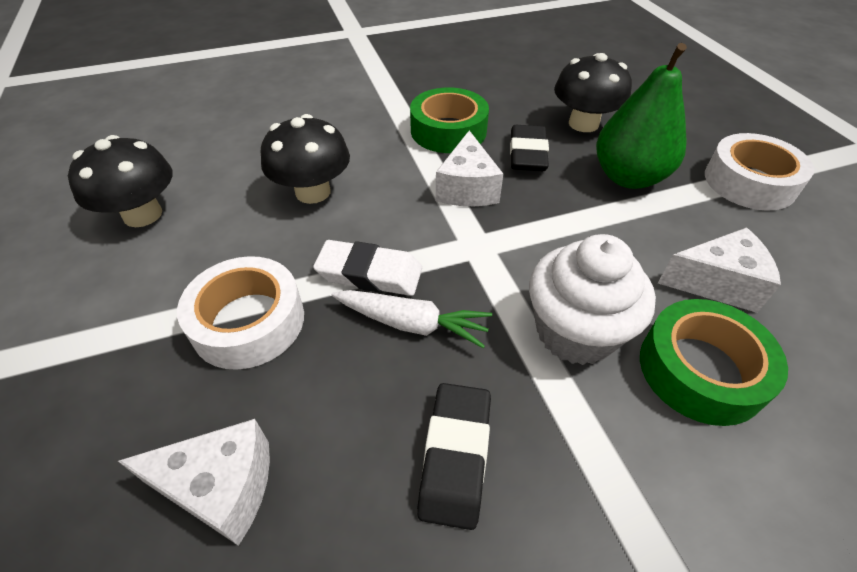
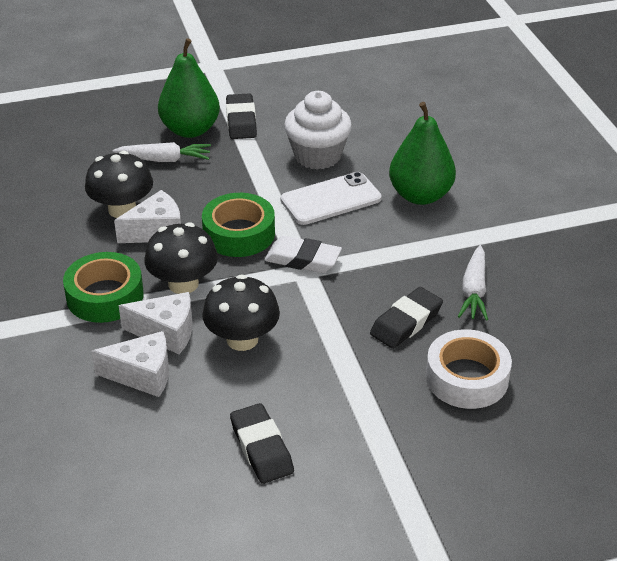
black eraser: [417,383,491,530] [510,125,549,171] = 2 -> [226,93,257,139] [230,403,294,484] [370,287,443,349] = 3
green pear: [596,43,687,189] = 1 -> [158,38,220,138] [389,102,456,205] = 2
white carrot: [331,290,492,348] = 1 -> [113,142,211,162] [458,245,488,321] = 2
white phone: none = 0 -> [281,172,382,225] = 1
white tape: [177,256,304,370] [705,133,814,211] = 2 -> [426,329,512,409] = 1

